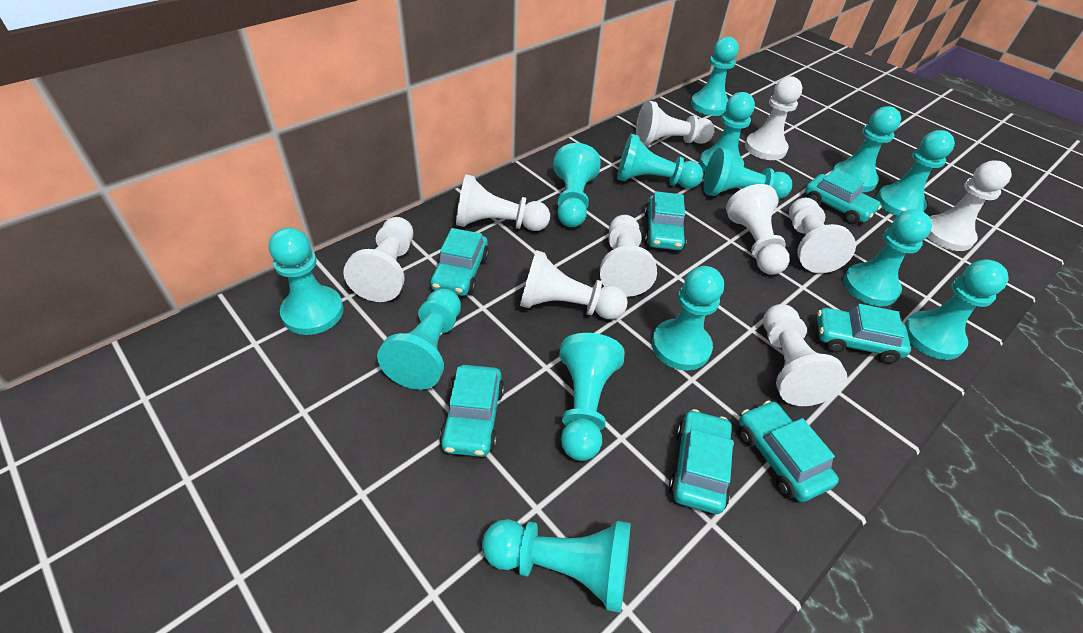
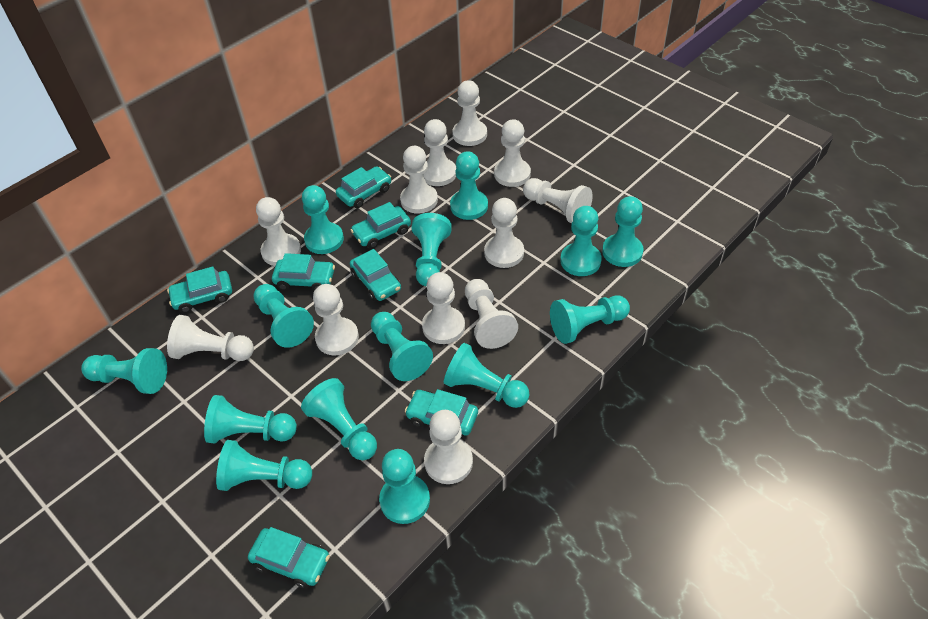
white pawn: [343,217,413,302] [456,174,550,231] [520,250,628,319] [600,215,657,297] [636,101,715,146] [726,184,790,275] [745,76,802,160] [763,304,847,406] [789,198,856,273] [927,161,1012,251] = 10 -> [167,315,254,361] [256,197,301,266] [313,284,359,356] [400,146,438,214] [422,272,465,344] [423,119,456,186] [424,410,473,484] [452,80,487,146] [465,279,518,349] [484,198,524,268] [494,119,531,187] [523,178,593,223] = 12

